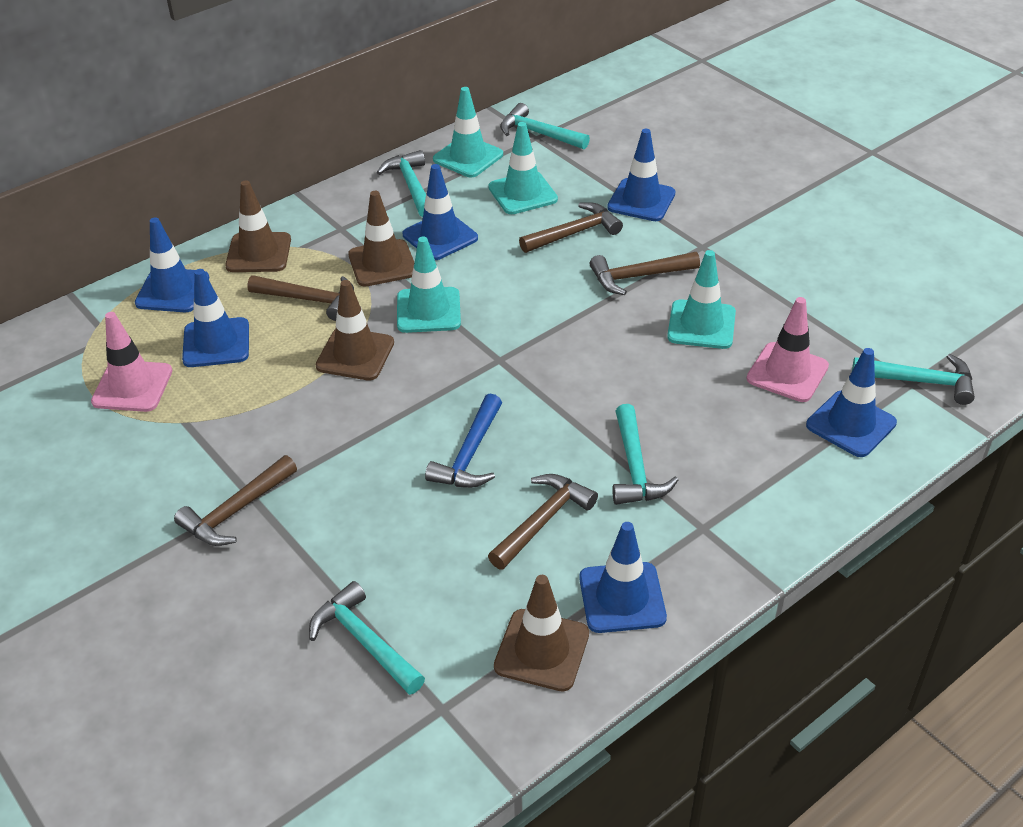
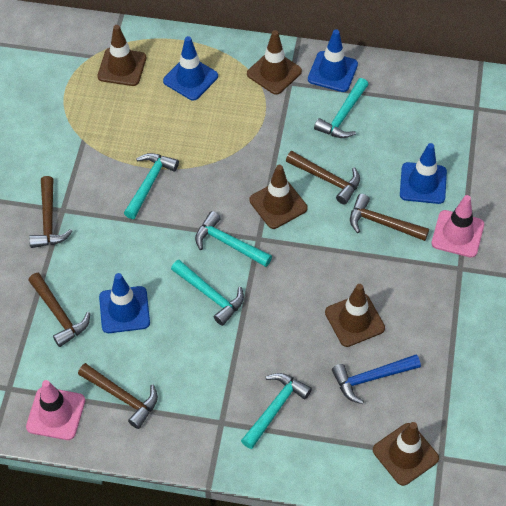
blue traffic cone: [135,217,209,312] [182,269,249,367] [403,164,478,260] [579,522,667,633] [607,129,675,221] [806,348,897,457] = 6 -> [99,273,150,333] [163,36,218,101] [308,29,358,92] [400,143,447,204] = 4
brown traffic cone: [225,180,291,272] [316,280,394,380] [348,191,415,287] [494,575,589,692] = 4 -> [97,25,146,86] [247,30,302,95] [249,165,307,229] [325,284,385,347] [373,422,439,486] = 5
turquoise traffic cone: [397,236,461,333] [433,87,503,177] [488,122,558,214] [667,250,736,349] = 4 -> none = 0

